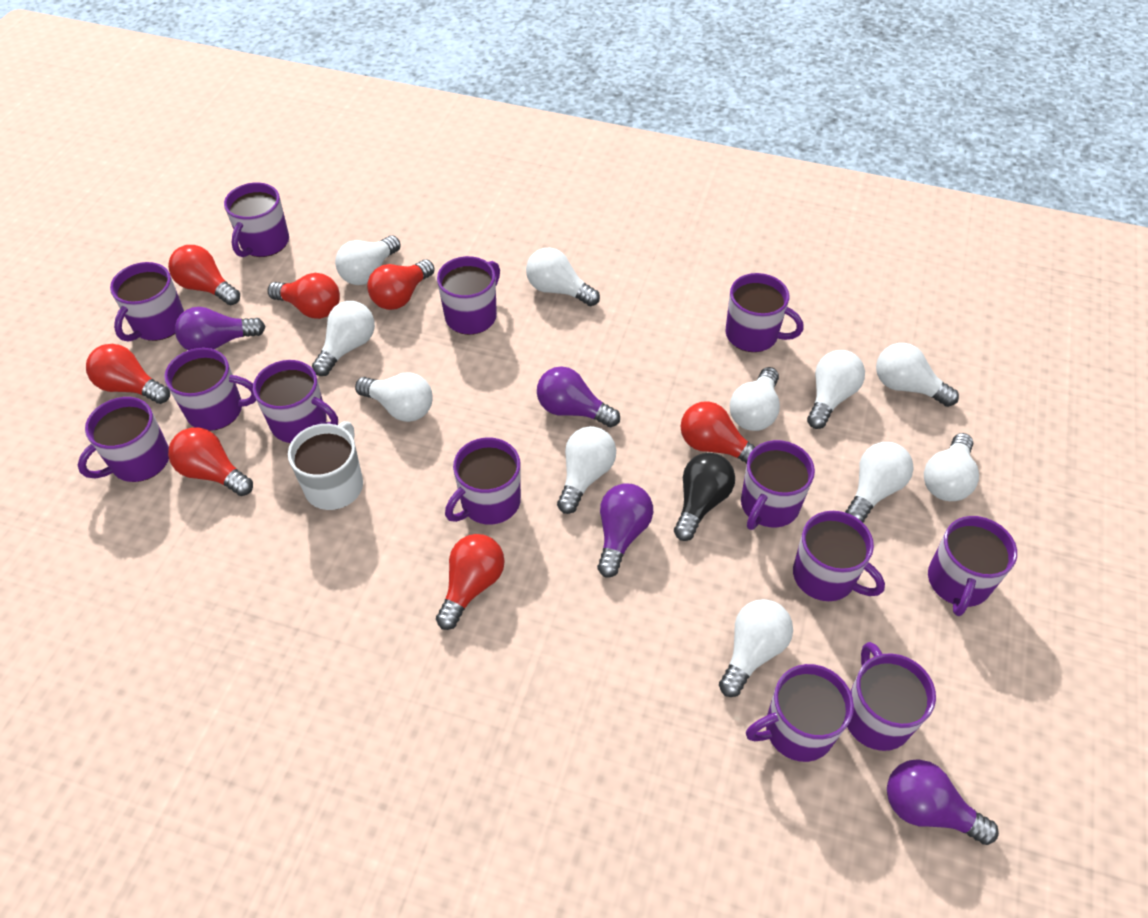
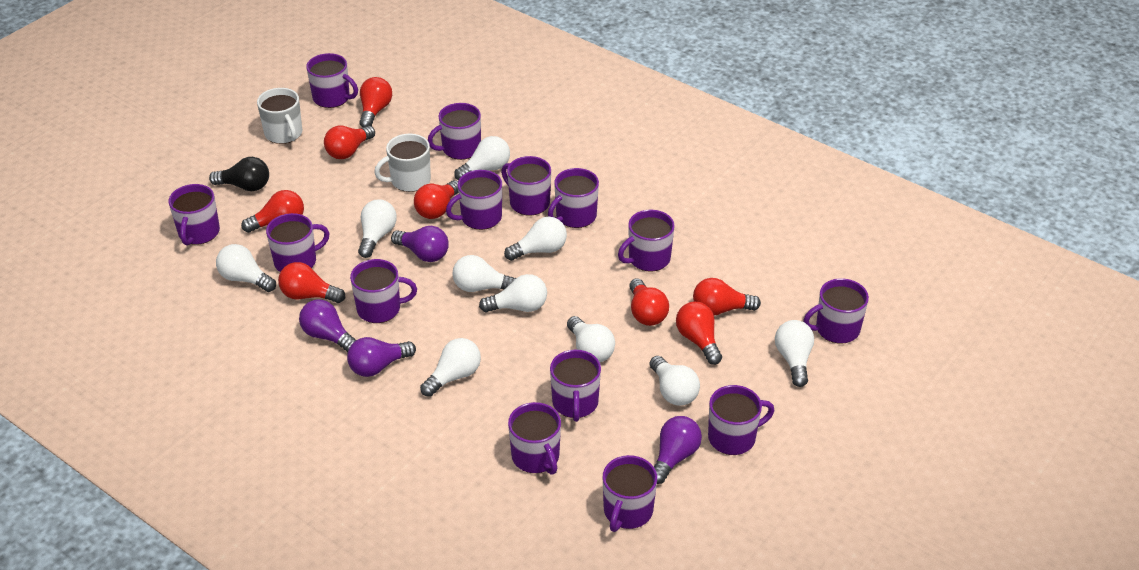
purple mug: [78,397,169,482] [110,262,184,342] [164,348,256,431] [224,183,289,257] [253,360,338,443] [437,256,500,335] [445,438,521,525] [726,273,804,352] [741,440,815,530] [746,664,854,762] [793,511,885,601] [847,642,936,751] [928,516,1017,616] = 13 -> [169,184,220,246] [266,213,330,272] [306,53,358,108] [350,259,417,323] [428,103,481,160] [446,170,502,230] [501,156,551,216] [508,402,561,475] [548,168,599,228] [550,350,601,422] [603,455,657,532] [618,210,675,272] [708,385,774,455] [803,278,869,344] = 14
red light bulb: [86,344,170,404] [168,245,240,305] [168,427,253,496] [268,273,340,319] [367,259,435,310] [436,534,505,630] [681,401,755,464] = 7 -> [241,190,304,233] [278,262,345,303] [324,125,375,159] [359,77,392,127] [414,180,459,219] [629,278,669,326] [676,301,722,365] [693,278,761,315] = 8
white light bulb: [312,301,375,376] [335,235,401,285] [355,373,433,422] [526,247,600,306] [557,426,616,514] [719,599,793,697] [730,367,780,431] [807,350,865,429] [845,442,914,522] [876,343,959,407] [924,433,979,501] = 11 -> [216,244,276,292] [358,199,397,258] [420,338,481,397] [452,255,516,292] [454,136,510,180] [479,274,547,312] [504,217,567,261] [567,316,615,362] [650,356,700,406] [775,320,814,387] = 10
white mug: [288,421,363,510] = 1 -> [257,88,302,144] [374,134,431,192] = 2

